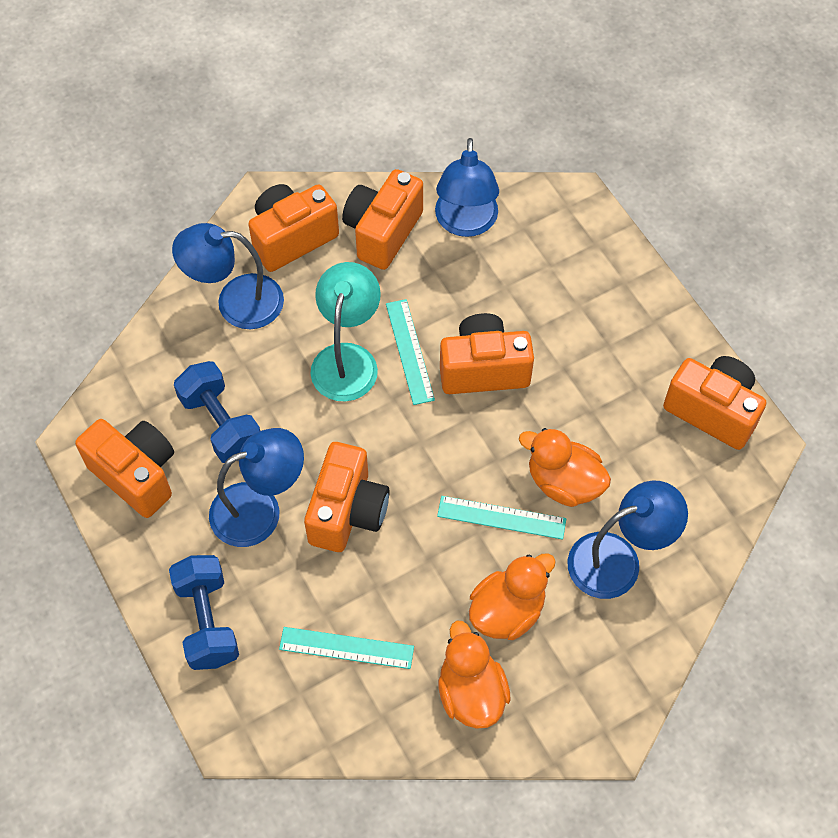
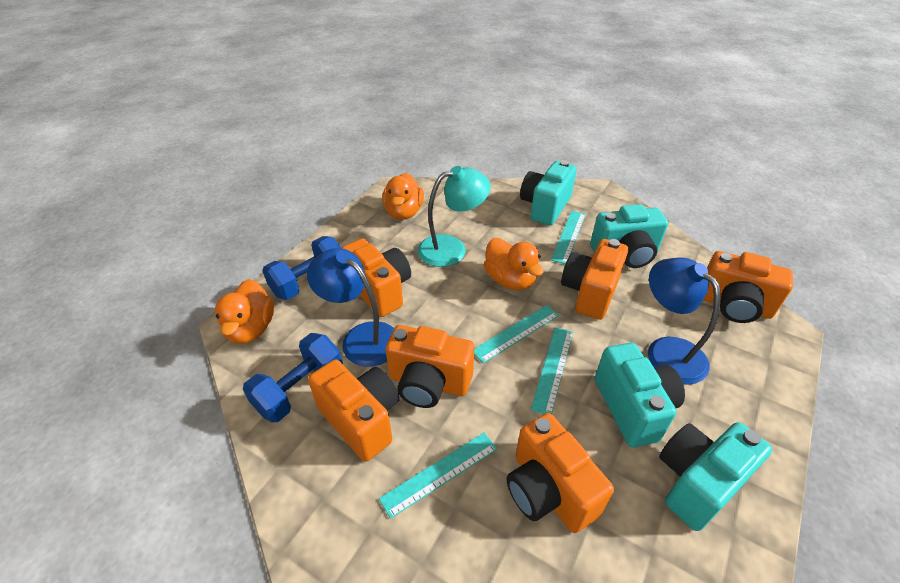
blue lamp: [172,223,284,329] [209,428,304,547] [435,138,499,237] [568,480,688,599] = 4 -> [307,248,394,367] [648,257,721,385] = 2
turquoise camera: none = 0 -> [520,160,577,226] [590,204,668,268] [595,343,685,447] [659,422,772,531] = 4
turquoise ruler: [279,627,414,669] [386,299,435,405] [437,496,566,540] = 3 -> [379,432,497,519] [474,305,559,363] [531,327,573,414] [551,211,586,264] = 4

